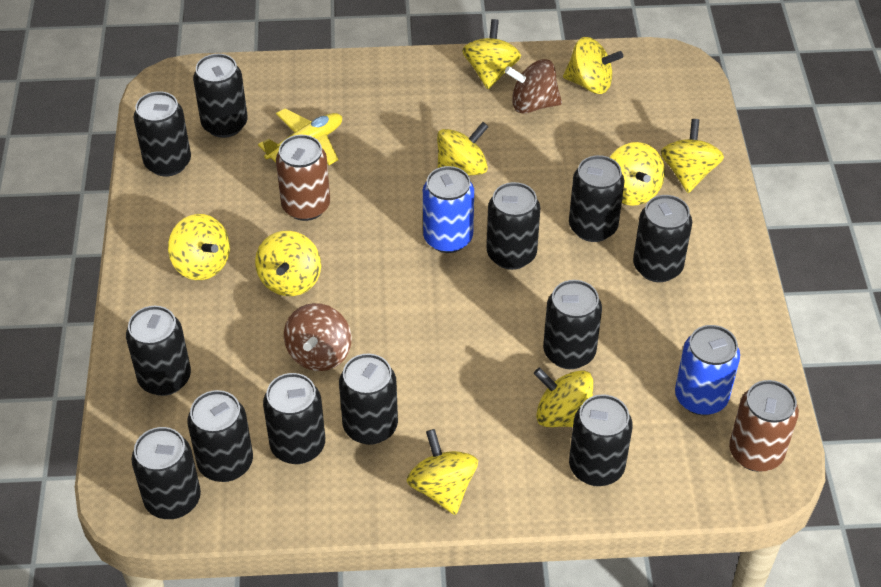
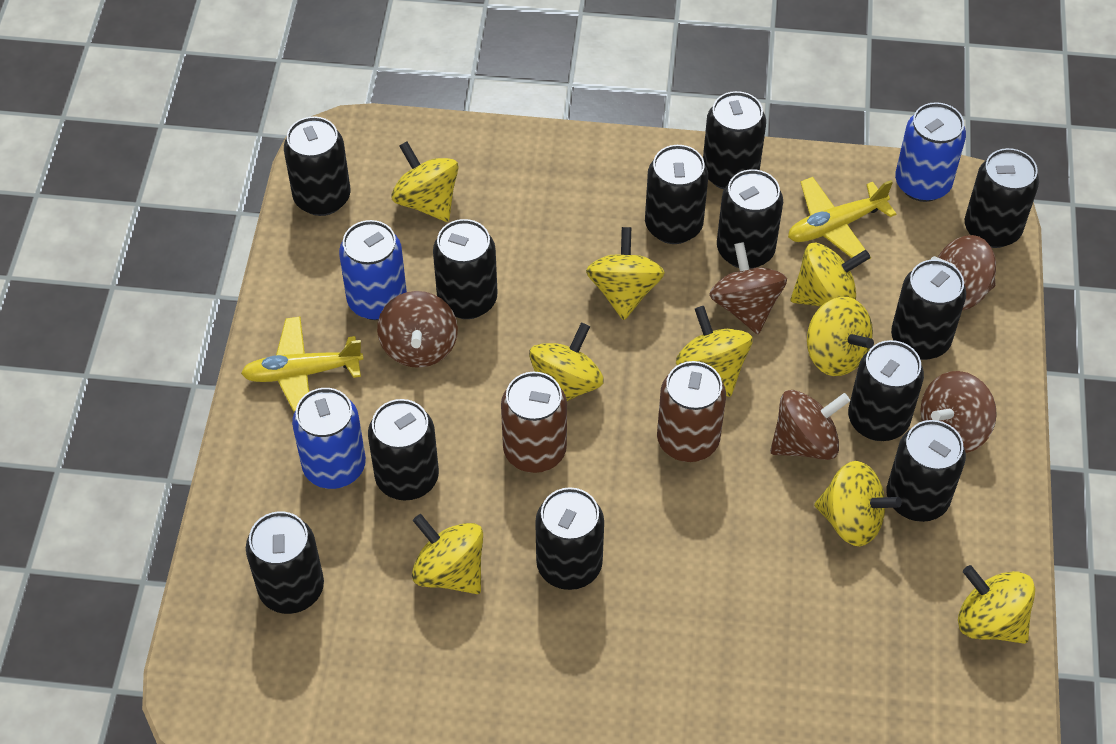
blue can: [423,166,474,253] [675,325,740,415] = 2 -> [292,388,366,489] [339,220,407,320] [895,102,966,202] = 3
brown spinning top: [284,303,351,371] [505,59,562,114] = 2 -> [377,291,458,368] [709,242,787,334] [770,390,850,460] [920,371,997,453] [930,235,996,311] = 5
yellow plane: [258,108,342,165] = 1 -> [241,317,363,412] [788,177,896,260] = 2

